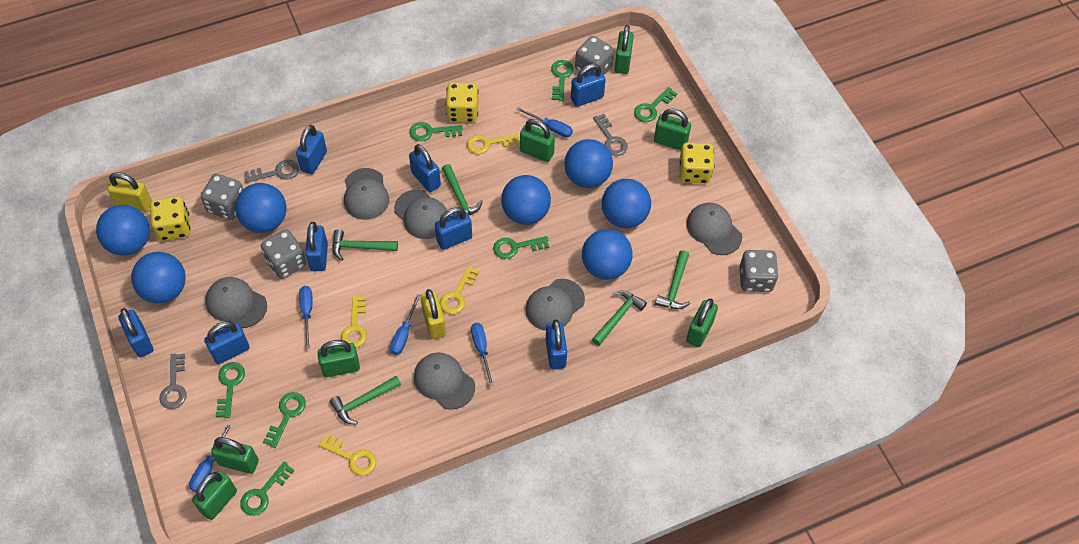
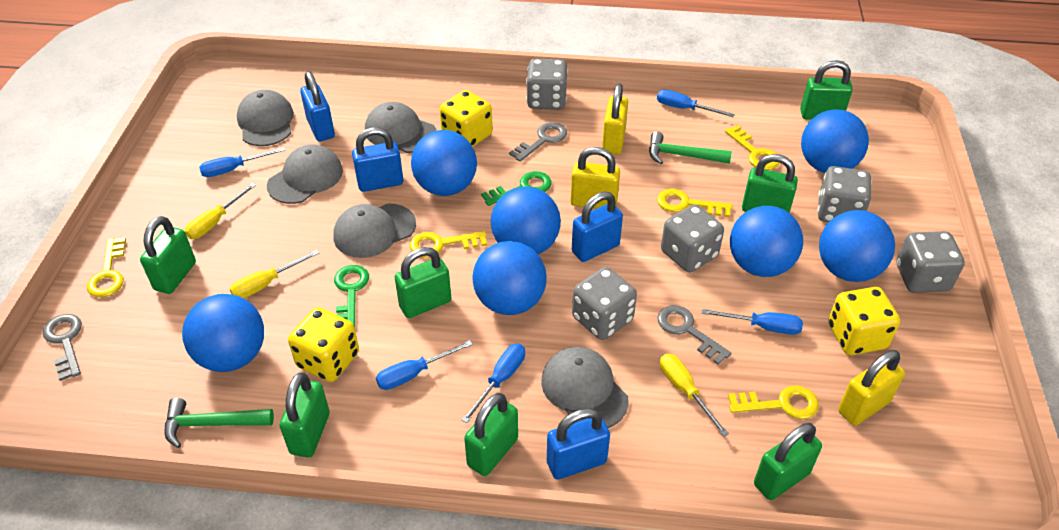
blue padlock: [118,308,153,357] [204,321,250,364] [296,125,327,174] [305,222,328,271] [409,144,441,192] [435,207,472,250] [546,319,567,370] [571,64,606,107] = 8 -> [300,72,335,141] [352,127,403,192] [547,408,610,479] [572,192,623,262] = 4
green hammer: [330,376,401,424] [332,230,398,261] [442,164,483,215] [592,291,647,346] [655,250,691,309] = 5 -> [165,398,274,448] [649,131,732,164] = 2
green key: [216,362,245,418] [240,462,294,516] [263,392,306,448] [409,122,463,141] [493,236,549,259] [551,60,574,101] [634,87,677,122] = 7 -> [334,265,369,327] [481,171,552,206] = 2
grey cap: [205,277,267,328] [344,168,389,220] [394,190,447,239] [414,352,475,410] [525,279,585,331] [686,203,742,255] = 6 -> [237,90,294,146] [267,145,343,204] [333,203,416,258] [365,102,437,153] [541,347,629,428] = 5
grey dice: [201,174,243,220] [261,229,306,279] [575,36,614,75] [739,250,779,292] = 4 -> [526,59,568,110] [572,267,637,340] [661,204,724,272] [817,166,872,222] [896,231,965,293] = 5
yellow key: [319,434,376,476] [341,296,367,348] [440,266,479,314] [467,134,520,154] = 4 -> [87,238,126,297] [410,231,487,258] [657,189,732,217] [725,125,780,170] [728,385,819,419] = 5
yellow padlock: [108,172,152,212] [421,289,446,339] = 2 -> [571,147,620,209] [602,84,628,155] [838,350,905,426] = 3
yellow screwdriver: none = 0 -> [185,183,256,239] [230,250,319,298] [660,354,729,437] = 3

